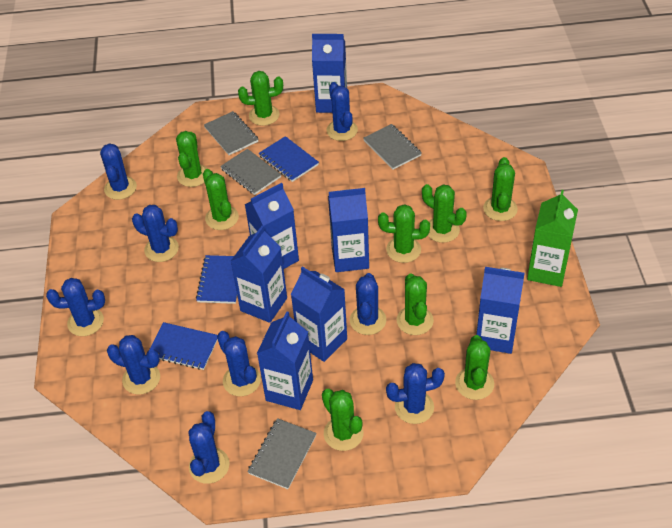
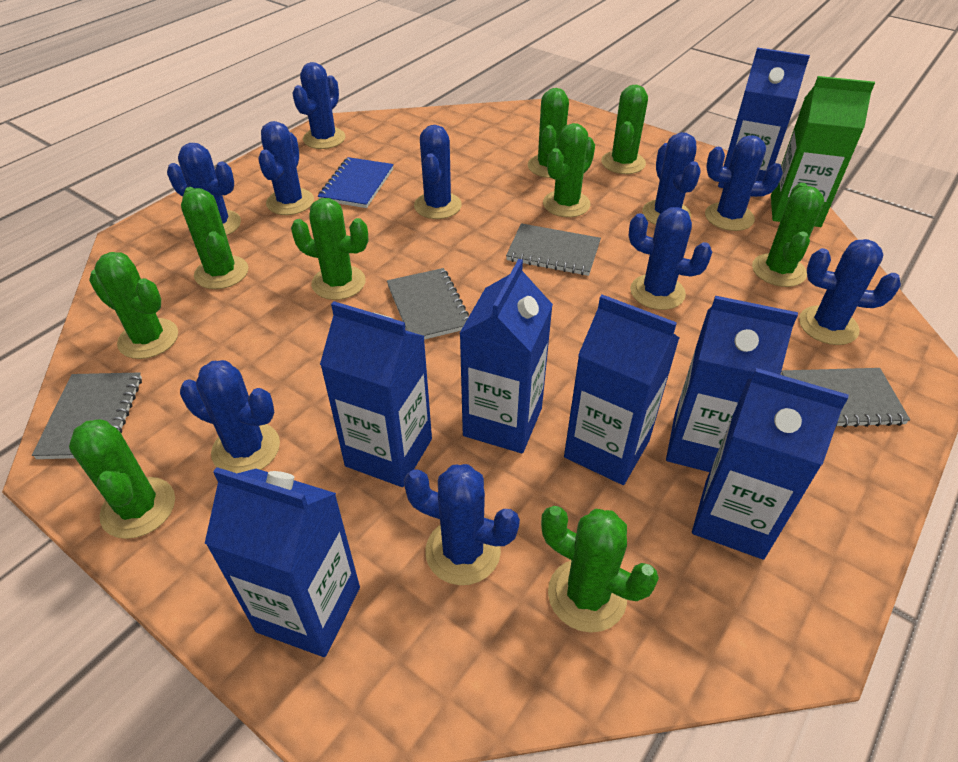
blue cactus: [46,278,105,336] [100,144,137,200] [107,335,160,395] [132,205,179,262] [188,411,230,484] [217,331,261,396] [327,82,358,141] [350,273,386,335] [386,363,445,424] = 9 -> [167,143,241,236] [180,360,280,473] [258,121,314,215] [292,62,346,149] [404,464,520,585] [414,125,462,219] [629,207,712,310] [642,132,701,225] [705,135,783,231] [799,239,901,345] = 10
blue notebook: [149,322,218,370] [196,255,237,304] [259,136,319,182] = 3 -> [318,157,394,208] = 1

